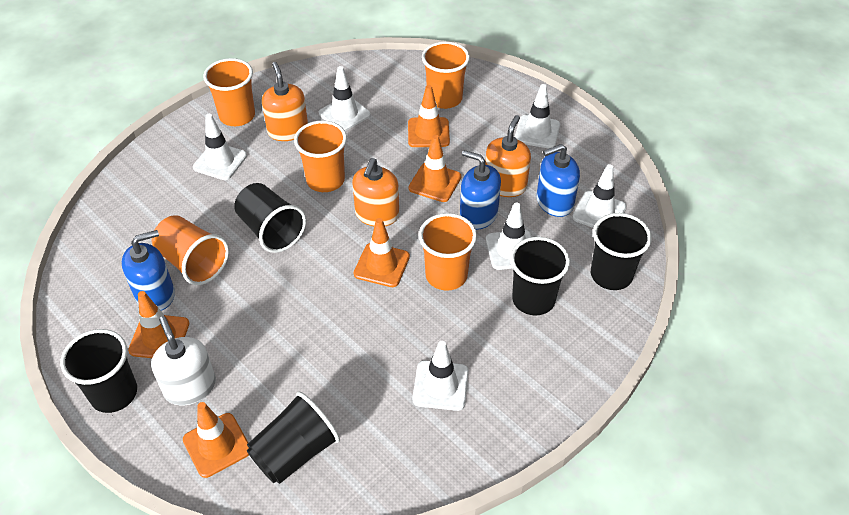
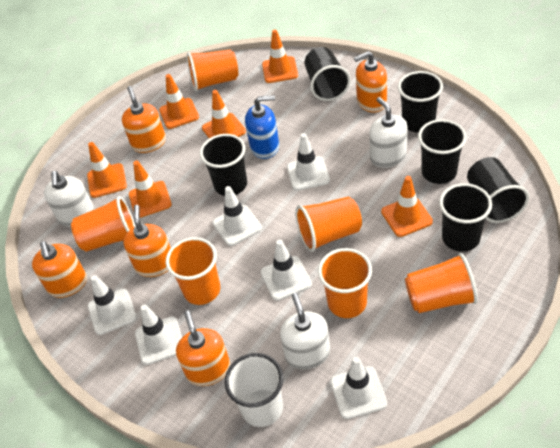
black cup: [61,329,137,413] [234,183,306,253] [247,392,340,484] [510,237,570,315] [591,213,652,290] = 5 -> [200,134,247,196] [304,47,351,101] [398,71,443,133] [418,119,467,184] [439,183,492,252] [467,157,529,223] = 6
blue soap dispenser: [122,230,175,310] [460,150,501,230] [537,144,580,217] = 3 -> [245,95,279,159] = 1
orange cup: [152,215,229,285] [203,58,255,126] [294,121,347,192] [419,213,477,291] [422,41,470,109] = 5 -> [71,196,135,252] [166,237,220,305] [187,49,238,92] [295,197,362,252] [318,248,372,318] [405,253,478,313] = 6
orange soap dispenser: [262,62,308,141] [352,158,399,226] [485,115,531,197] = 3 -> [32,241,87,298] [122,86,166,153] [123,205,171,277] [176,311,230,386] [354,51,387,112] = 5
orange traffic cone: [128,291,189,358] [183,402,249,478] [354,218,410,287] [408,85,450,147] [408,135,461,202] = 5 -> [87,142,127,198] [129,161,172,218] [159,74,199,129] [202,90,246,138] [262,30,298,83] [381,176,433,237] = 6
white cup: none = 0 -> [225,353,283,427] = 1
white soap dispenser: [151,316,216,406] = 1 -> [44,171,95,227] [280,293,330,370] [369,97,408,168] = 3

